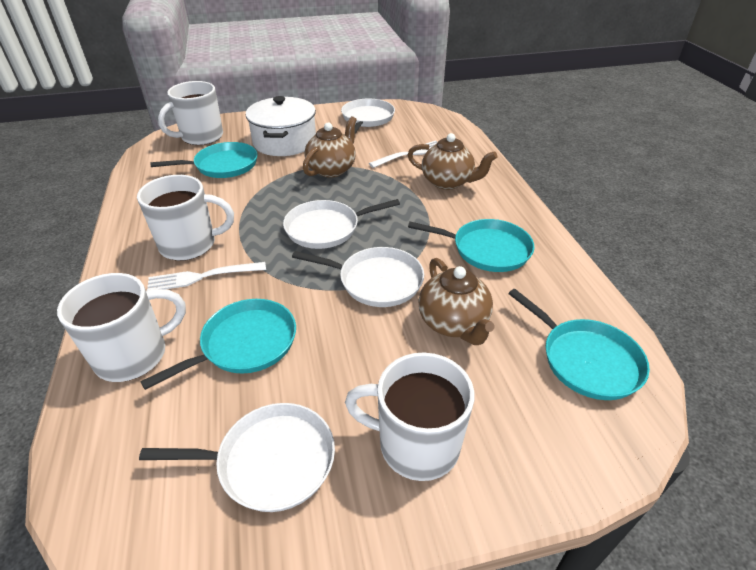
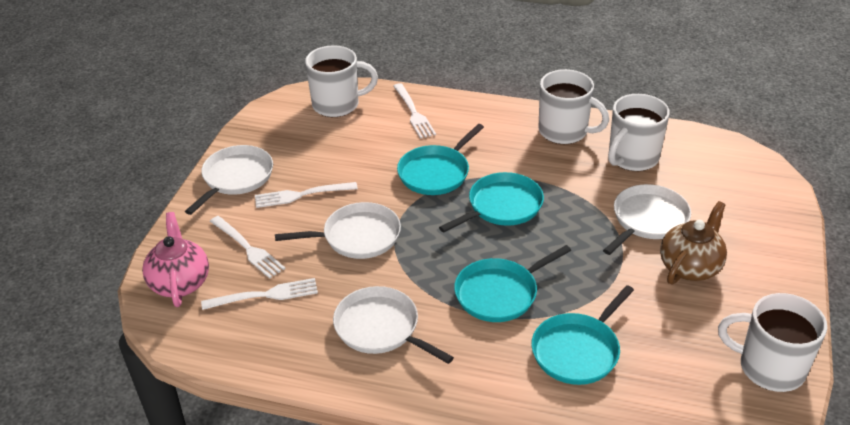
brown teapot: [303,116,357,177] [407,133,497,190] [418,258,495,345] = 3 -> [660,201,727,284] = 1
pink teapot: none = 0 -> [142,212,209,307] = 1
white fork: [147,262,266,291] [369,140,438,168] = 2 -> [201,278,318,310] [210,216,285,279] [255,182,358,208] [393,83,436,139] = 4
white pot: [246,96,316,156] = 1 -> none = 0

